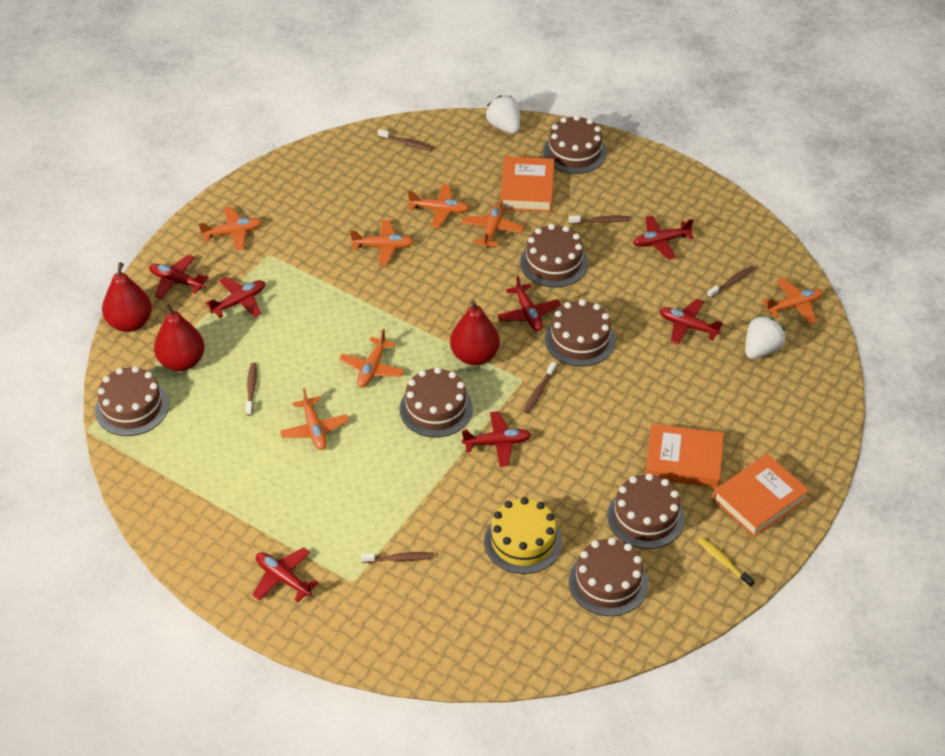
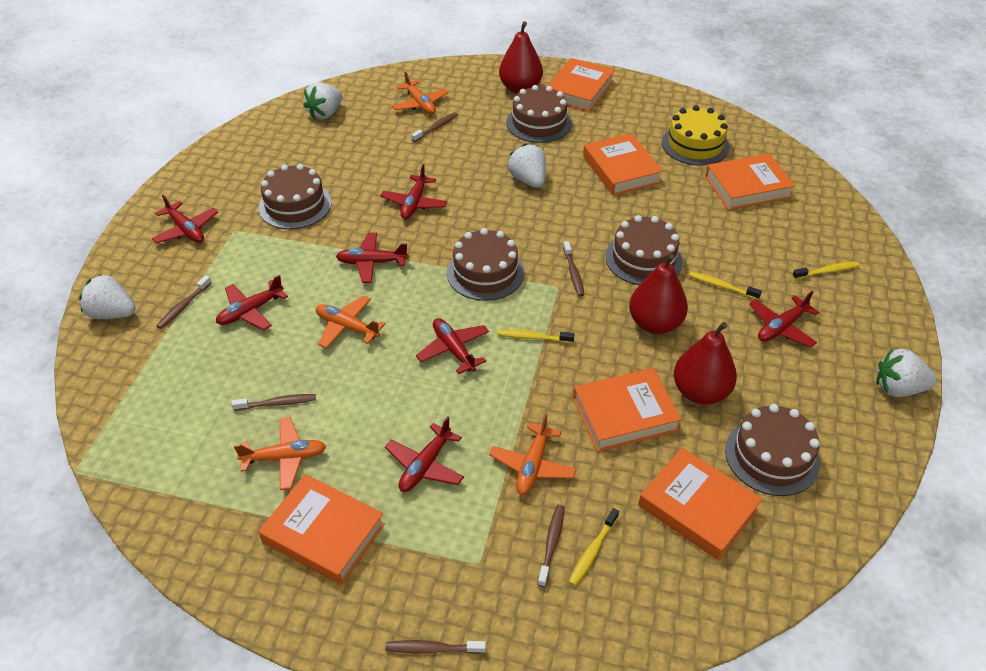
brown cake: [95,366,169,436] [400,367,473,437] [520,224,588,287] [543,115,607,174] [545,299,616,367] [569,538,648,616] [607,473,685,549] = 7 -> [259,164,332,229] [447,228,524,301] [506,85,572,143] [606,215,683,285] [725,404,820,496] = 5
orange book: [500,156,554,212] [645,424,724,488] [713,454,809,537] = 3 -> [258,474,385,585] [546,58,615,112] [573,368,682,452] [583,133,663,195] [638,448,762,560] [705,153,795,210] = 6
orange plane: [199,207,262,250] [280,388,349,450] [339,329,405,387] [350,220,414,265] [408,184,469,228] [461,203,524,248] [762,278,823,325] = 7 -> [234,417,326,490] [316,295,385,349] [392,71,449,114] [489,413,577,495] = 4
white strawberry: [485,95,520,134] [745,315,785,359] = 2 -> [79,274,135,319] [303,82,342,119] [508,144,546,188] [876,348,937,397] = 4
yellow toothbrush: [698,537,754,588] = 1 -> [497,329,574,343] [568,508,619,586] [689,271,762,300] [793,261,860,279] = 4

